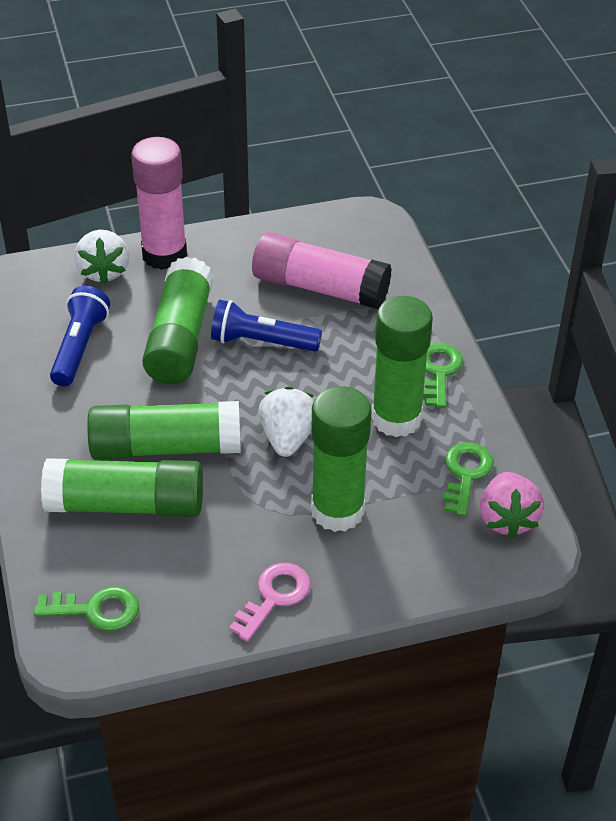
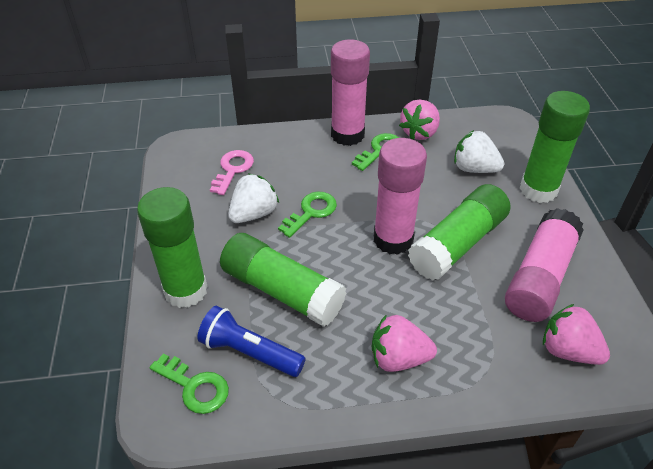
blue flashlight: [50,286,110,387] [211,300,322,352] = 2 -> [197,306,306,377] = 1
green glue stick: [41,458,203,517] [87,401,241,460] [142,257,213,384] [311,386,371,532] [371,296,433,437] = 5 -> [137,187,208,308] [220,233,346,327] [408,184,510,280] [520,91,590,203] = 4
pink glue stick: [131,137,187,270] [252,232,392,309] = 2 -> [331,39,370,146] [374,138,427,255] [505,208,584,322] = 3
pink strawberry: [480,472,544,539] = 1 -> [372,314,437,372] [399,100,440,140] [543,304,610,365] = 3

